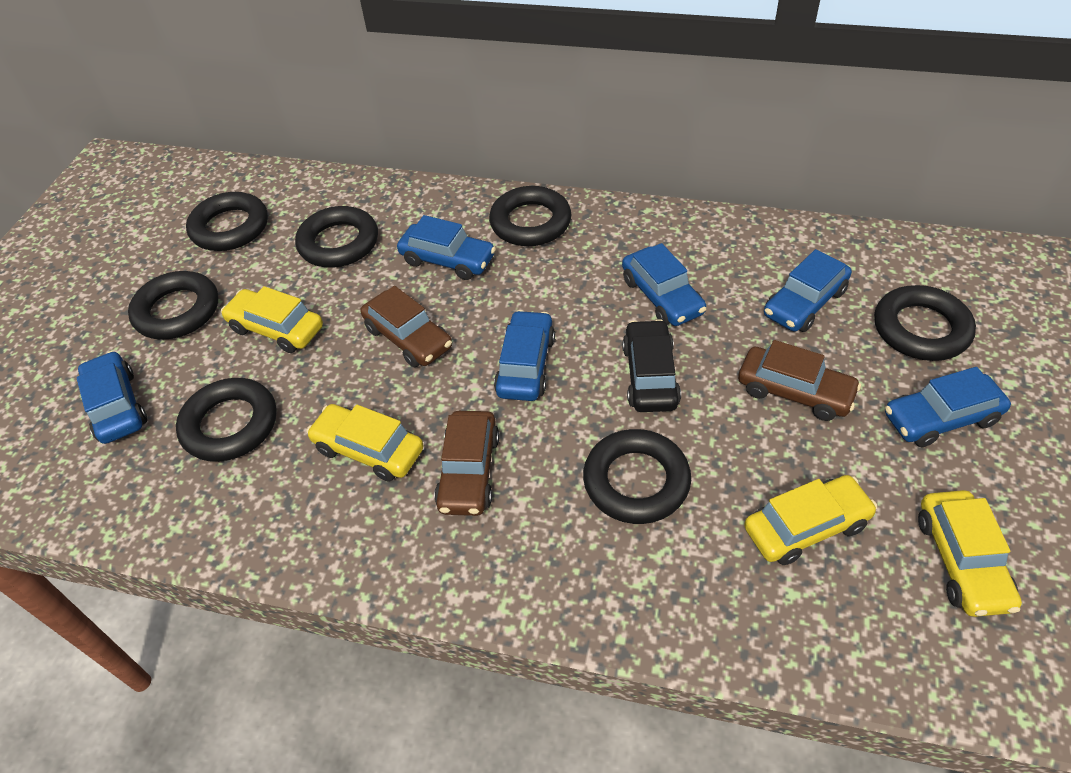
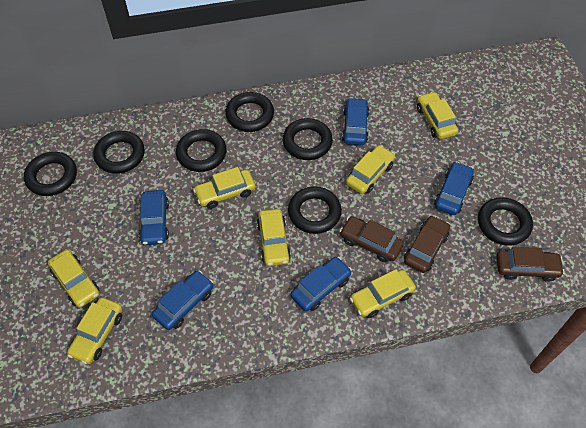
black car: [622,319,681,412] = 1 -> none = 0
blue car: [76,351,147,444] [397,215,496,280] [494,310,555,401] [622,243,706,326] [764,249,852,332] [885,367,1011,447] = 6 -> [139,190,169,245] [152,270,213,330] [291,257,352,312] [342,98,369,145] [434,161,474,215] = 5
yellow car: [221,286,323,353] [306,404,424,482] [744,475,877,565] [918,490,1022,617] = 4 -> [48,250,99,308] [67,297,122,364] [193,167,255,209] [257,209,291,266] [346,145,395,194] [350,269,416,318] [417,91,458,139] = 7

